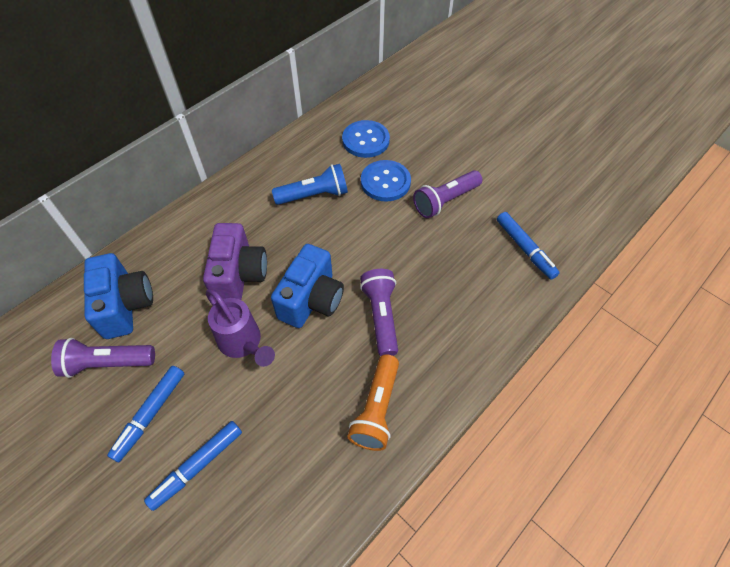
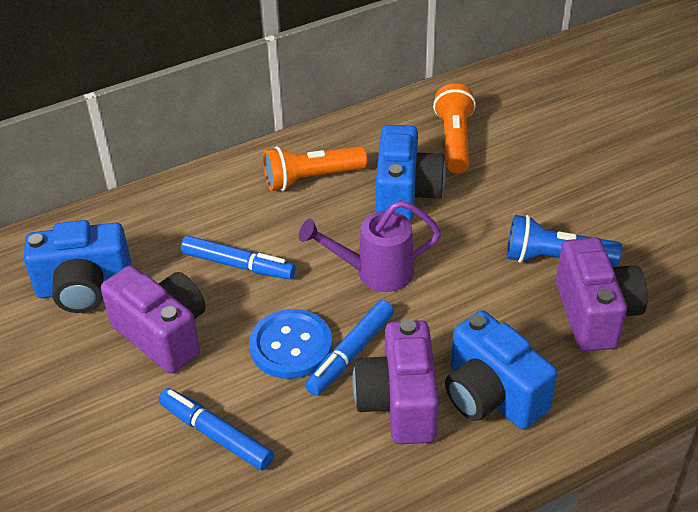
blue button: [342,120,390,158] [361,160,411,201] = 2 -> [249,309,332,379] = 1
blue camera: [84,253,153,339] [271,244,344,328] = 2 -> [23,220,132,313] [376,125,445,222] [445,311,557,429] = 3
orange flashlight: [347,354,399,451] = 1 -> [263,146,367,191] [433,83,476,173] = 2
purple camera: [203,223,267,302] = 1 -> [101,266,206,374] [352,319,439,444] [556,237,648,352] = 3
purple flashlight: [51,338,155,378] [360,269,398,356] [413,170,482,218] = 3 -> none = 0

